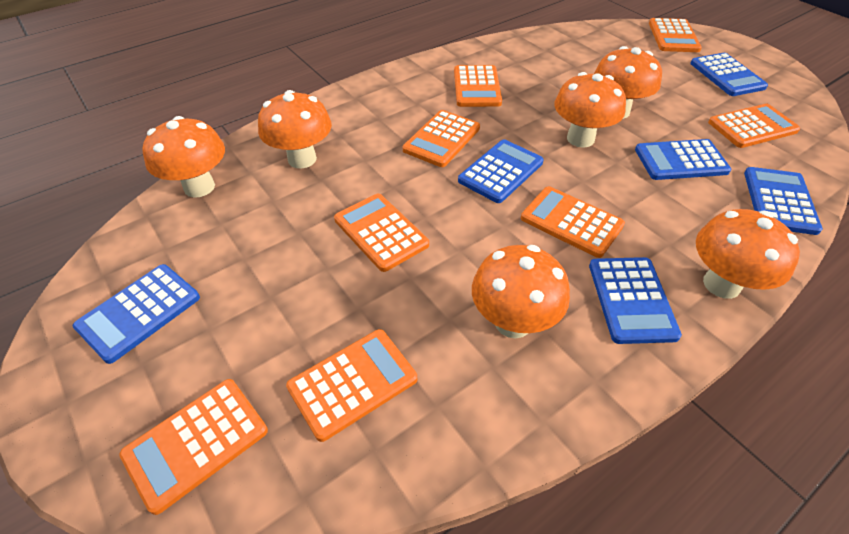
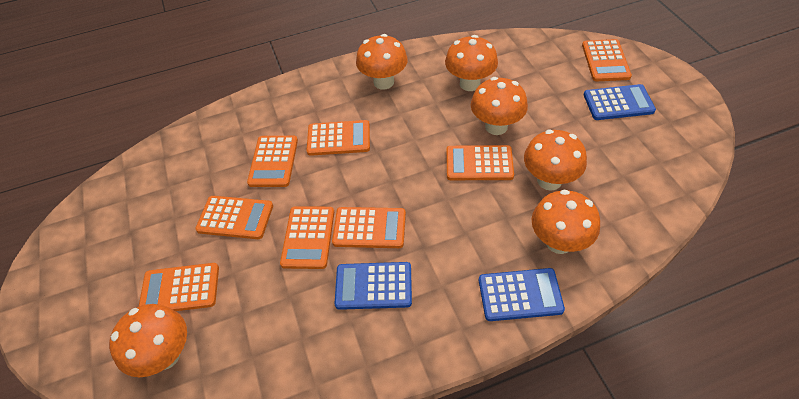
blue calculator: [73,264,200,364] [458,139,544,203] [589,257,682,344] [635,139,731,180] [690,53,768,96] [744,167,823,235] = 6 -> [335,262,412,310] [479,268,565,321] [584,84,656,120] = 3

